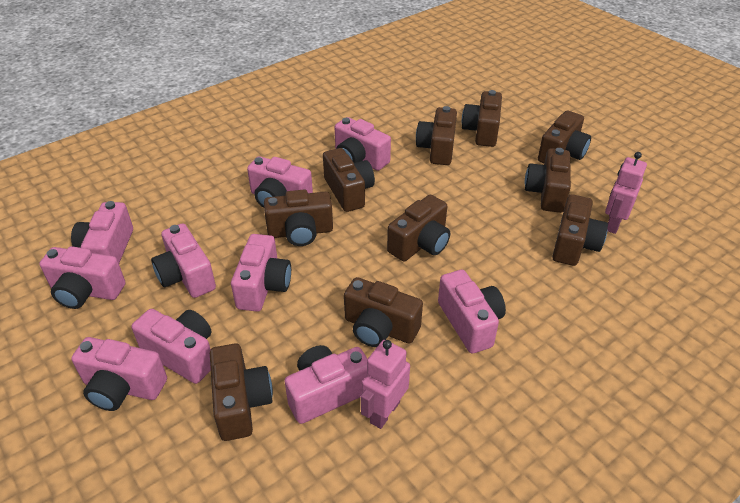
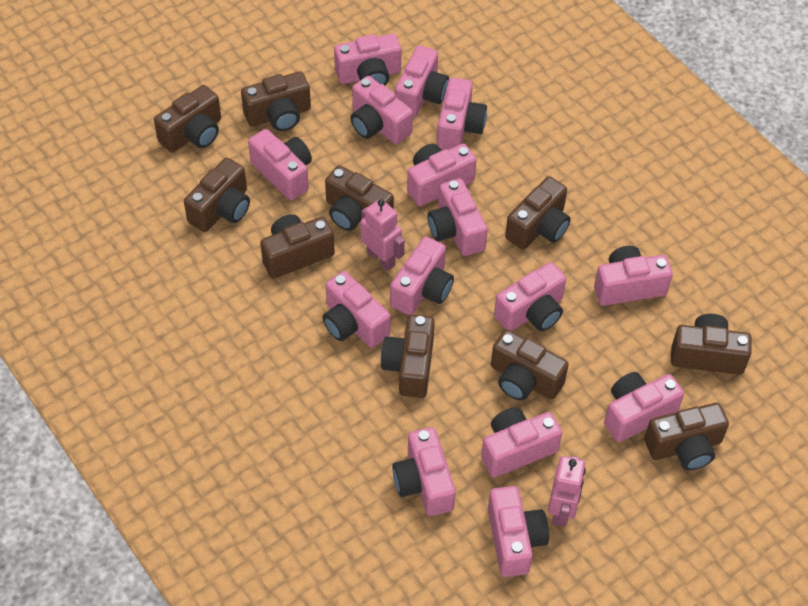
pink camera: [39,246,126,309] [71,201,133,263] [71,337,167,411] [132,309,211,384] [151,223,216,298] [231,234,291,312] [247,156,313,208] [285,345,368,424] [334,117,391,171] [438,270,506,353] = 10 -> [248,129,312,201] [323,271,390,348] [334,34,401,85] [350,76,413,144] [390,237,454,315] [392,427,456,516] [395,45,449,118] [407,144,477,206] [427,178,488,256] [437,78,487,150] [481,407,562,478] [488,486,549,577] [494,262,566,331] [594,246,673,306] [604,372,684,442] = 15

